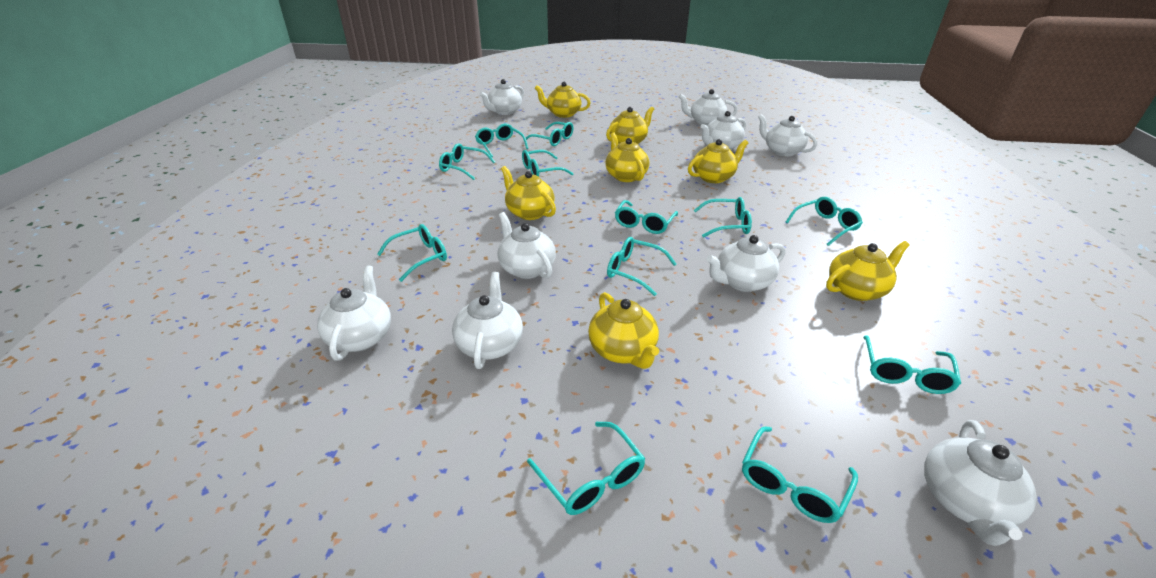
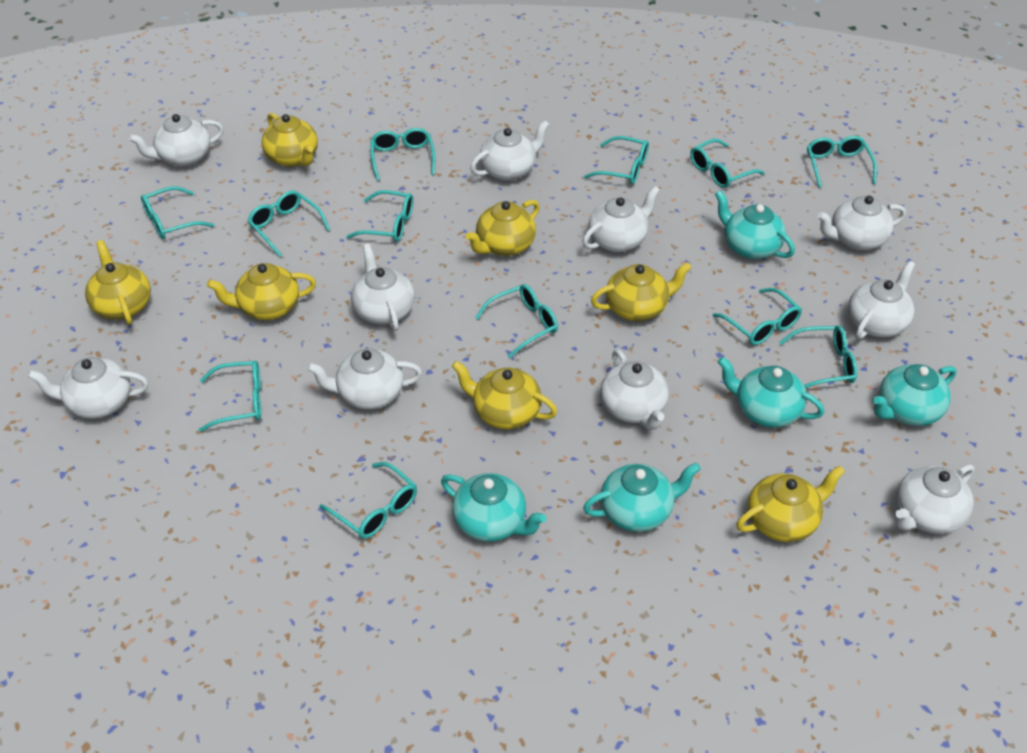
turquoise teapot: none = 0 -> [441,473,546,542] [583,463,701,532] [715,190,795,259] [718,357,824,428] [873,364,956,426] = 5
white teapot: [317,265,391,361] [452,272,523,369] [479,79,524,115] [497,212,556,279] [679,89,737,125] [700,111,746,150] [706,235,785,292] [758,114,817,156] [924,420,1037,546] = 9 -> [28,357,149,419] [129,114,224,167] [307,349,422,410] [351,244,415,331] [470,120,550,181] [582,186,660,252] [600,349,669,430] [817,196,906,250] [848,261,915,339] [895,464,975,534] = 10

